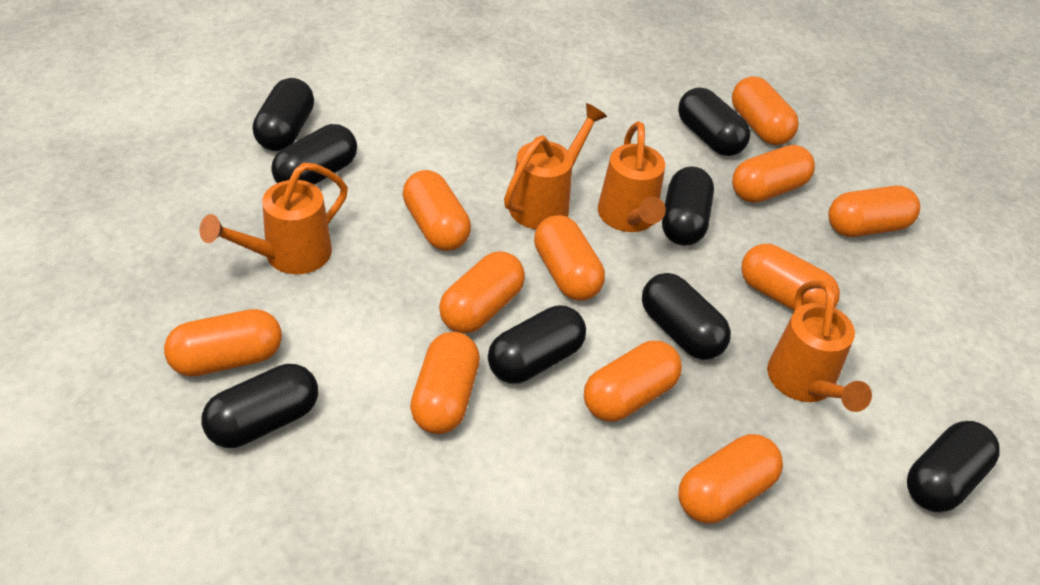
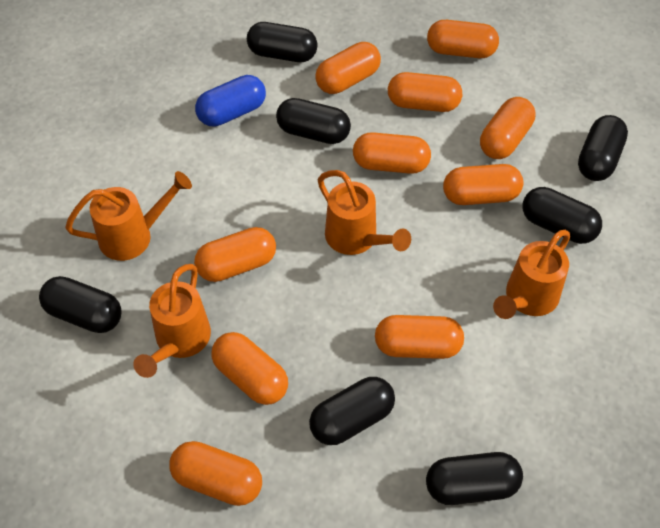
black capsule: [201,364,318,448] [253,78,314,151] [271,124,357,185] [488,306,586,383] [642,273,731,360] [662,166,714,246] [678,88,750,156] [907,421,1000,513] = 8 -> [39,276,122,333] [247,22,318,62] [276,98,351,144] [309,377,395,445] [426,452,523,505] [523,187,602,244] [578,115,628,181] = 7
blue capsule: none = 0 -> [195,75,266,127] = 1
orange capsule: [164,309,282,376] [403,170,471,251] [410,332,480,434] [439,251,525,334] [534,215,605,301] [584,341,682,422] [679,434,783,524] [732,76,799,145] [732,145,815,203] [741,244,840,310] [828,186,920,237] = 11 -> [169,441,262,506] [194,227,276,282] [211,332,288,405] [315,42,381,94] [353,132,431,174] [375,315,464,359] [388,72,462,112] [427,20,499,58] [443,164,523,205] [480,97,535,159] = 10

